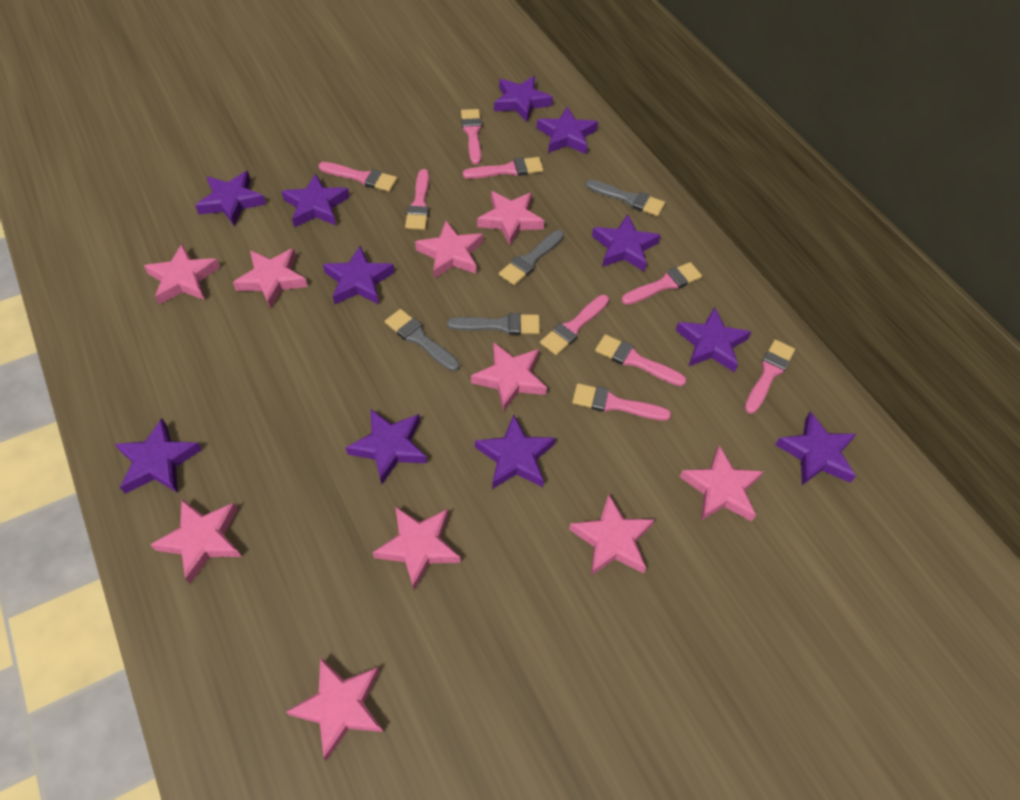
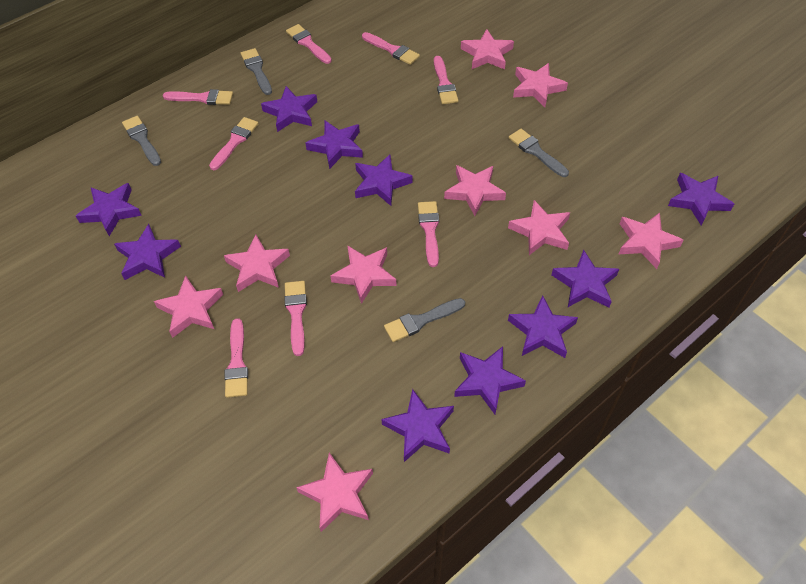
pink brush: [318,162,397,192] [405,169,429,230] [461,109,482,164] [463,157,543,179] [540,295,609,355] [572,383,671,421] [595,334,686,386] [622,262,702,305] [745,339,795,414] = 9 -> [163,89,233,105] [209,117,259,170] [224,318,248,398] [284,281,307,356] [286,24,332,64] [362,32,420,65] [418,201,439,267] [434,56,458,104] = 8
pink star: [144,244,220,305] [150,499,242,584] [233,248,308,309] [286,657,383,761] [372,506,461,590] [415,221,483,278] [471,342,547,411] [477,191,544,245] [569,494,655,576] [680,445,764,521] = 10 -> [154,275,223,338] [224,234,290,292] [296,453,373,532] [331,245,397,304] [444,165,506,216] [461,29,514,69] [508,200,570,255] [513,63,568,107] [619,212,684,269] = 9
purple star: [115,418,202,494] [195,171,266,226] [281,173,350,227] [323,246,395,304] [345,409,427,485] [475,415,555,489] [494,76,553,122] [537,107,598,154] [592,214,661,272] [676,307,751,372] [775,411,856,485] = 11 -> [76,183,142,236] [114,224,181,280] [261,86,317,132] [306,121,363,169] [355,155,413,206] [381,389,454,462] [454,346,526,414] [508,295,578,358] [551,250,619,308] [668,173,734,226] = 10

